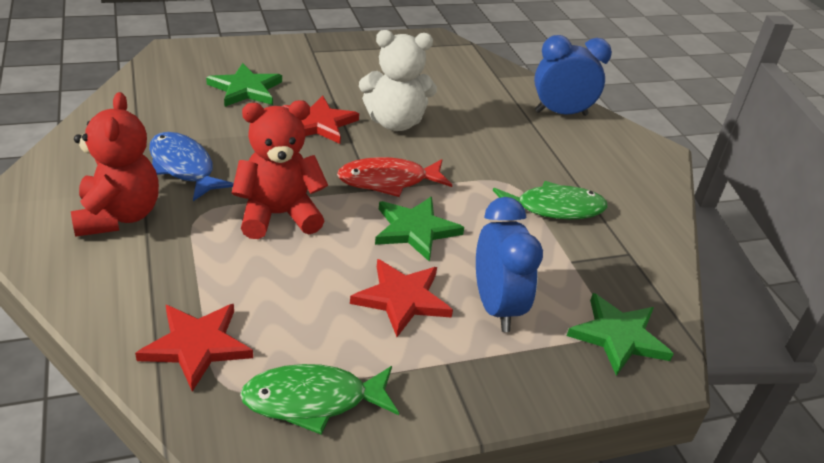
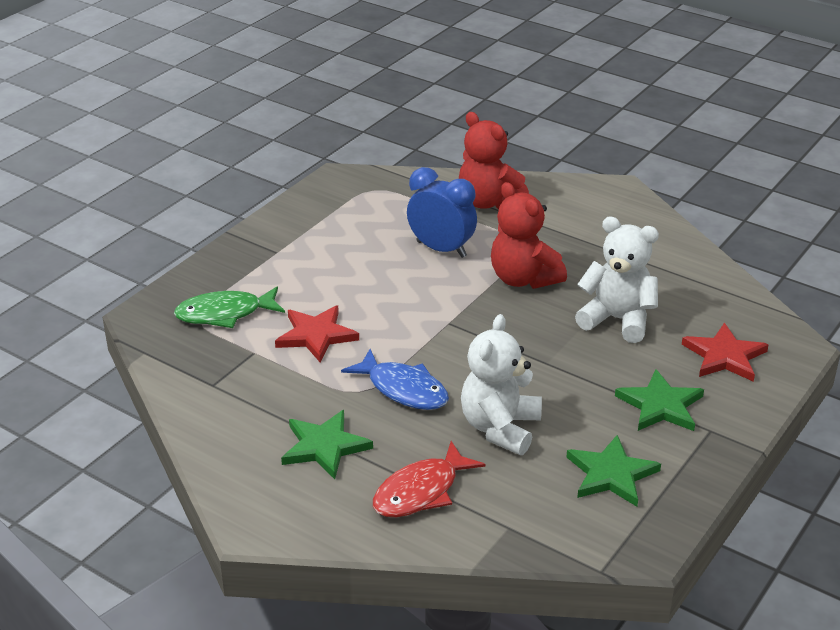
blue clock: [476,197,543,332] [534,35,612,116] = 2 -> [407,167,477,258] = 1
green fish: [240,364,399,435] [493,181,608,220] = 2 -> [174,287,285,328] = 1
red star: [135,304,253,392] [282,96,359,144] [350,259,453,337] = 3 -> [275,306,359,363] [682,323,768,382] = 2
white teddy bear: [359,30,437,131] = 1 -> [461,314,542,455] [575,216,659,343] = 2

